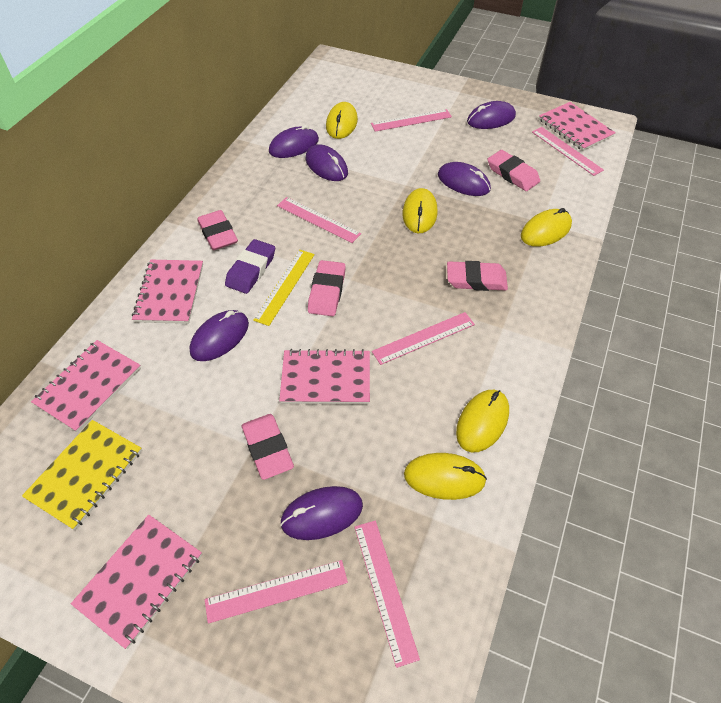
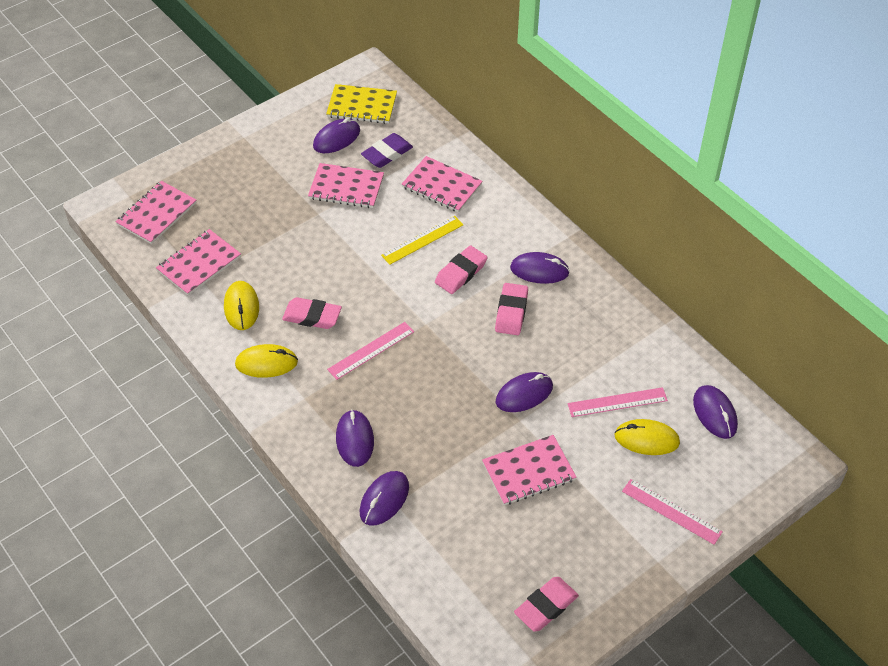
pink eraser: [197,210,238,250] [242,414,294,480] [308,260,346,316] [447,261,508,291] [488,150,540,191] = 5 -> [282,297,342,329] [435,245,488,294] [495,283,528,335] [514,577,579,632] = 4
pink ruler: [205,560,348,624] [277,197,361,243] [354,521,420,668] [371,109,452,132] [372,312,475,365] [532,127,604,176] = 6 -> [327,322,414,380] [568,387,668,417] [622,479,723,545] = 3
yellow mouse: [326,102,358,139] [403,188,438,233] [404,453,487,500] [456,390,509,453] [521,208,572,247] = 5 -> [224,281,259,330] [235,344,298,378] [614,419,680,455] = 3

